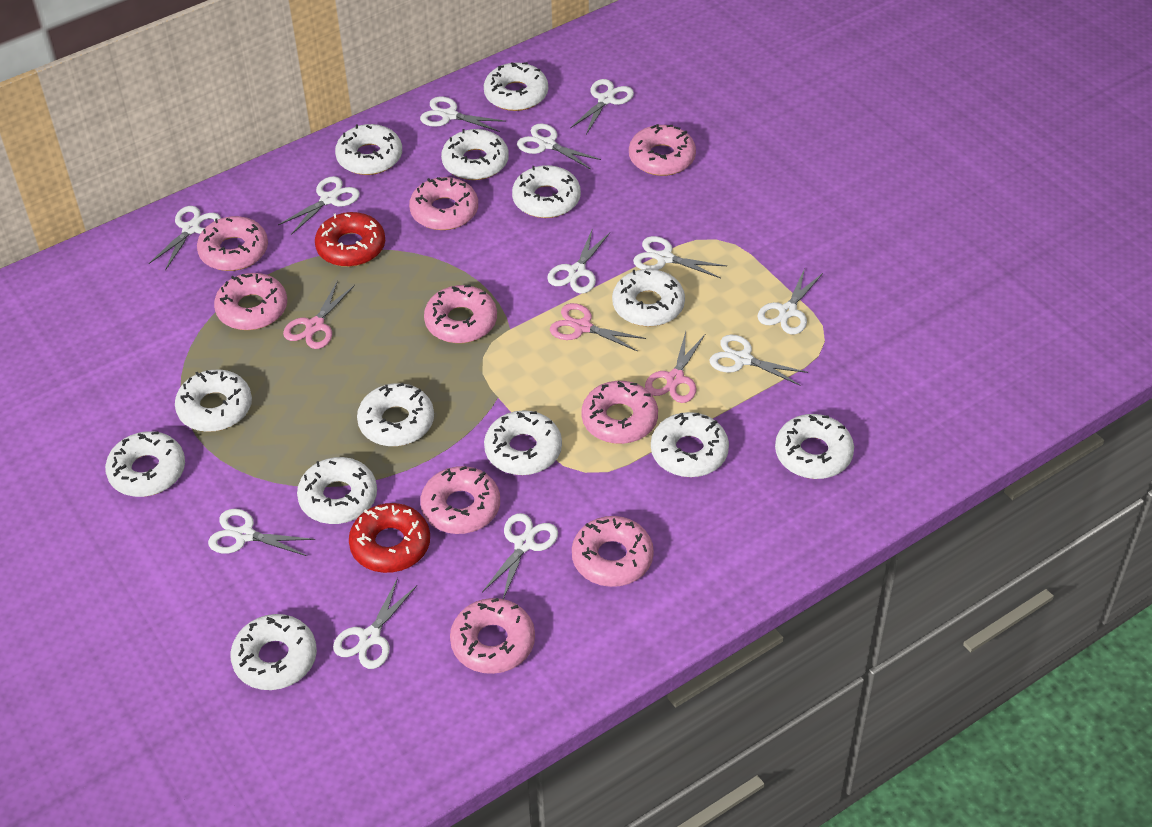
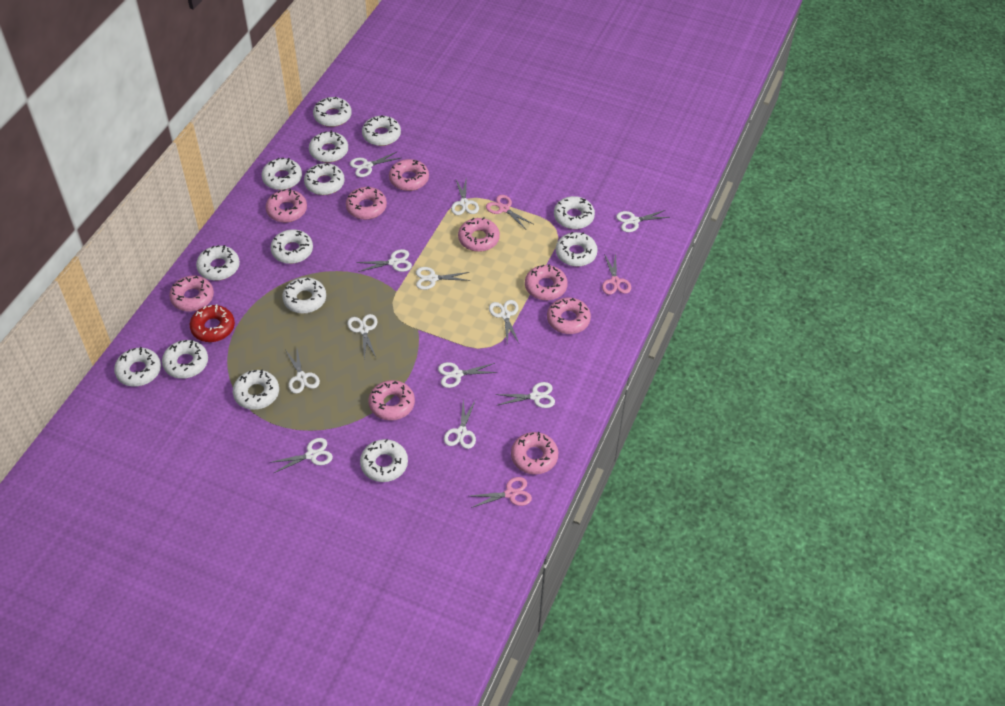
red donut: [315,212,385,267] [349,503,430,573] = 2 -> [190,304,235,342] = 1
white donut: [105,431,185,497] [175,369,252,432] [230,614,317,690] [297,457,377,524] [335,124,402,175] [357,383,434,446] [441,129,509,180] [484,62,548,111] [484,410,562,475] [512,165,581,218] [612,269,685,327] [651,412,729,477] [775,414,854,479] = 13 -> [114,347,161,387] [162,340,208,379] [196,245,240,281] [233,369,279,410] [261,158,302,190] [270,229,313,264] [283,277,326,314] [304,163,345,195] [309,131,348,162] [313,97,352,127] [360,439,408,482] [362,115,401,146] [554,196,595,229] [556,232,598,267] = 14

